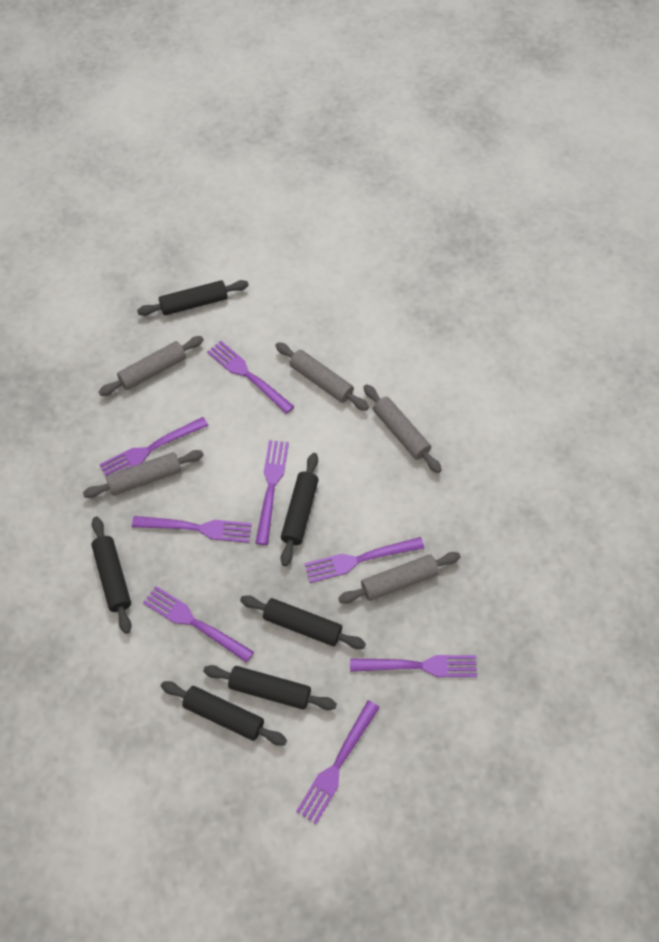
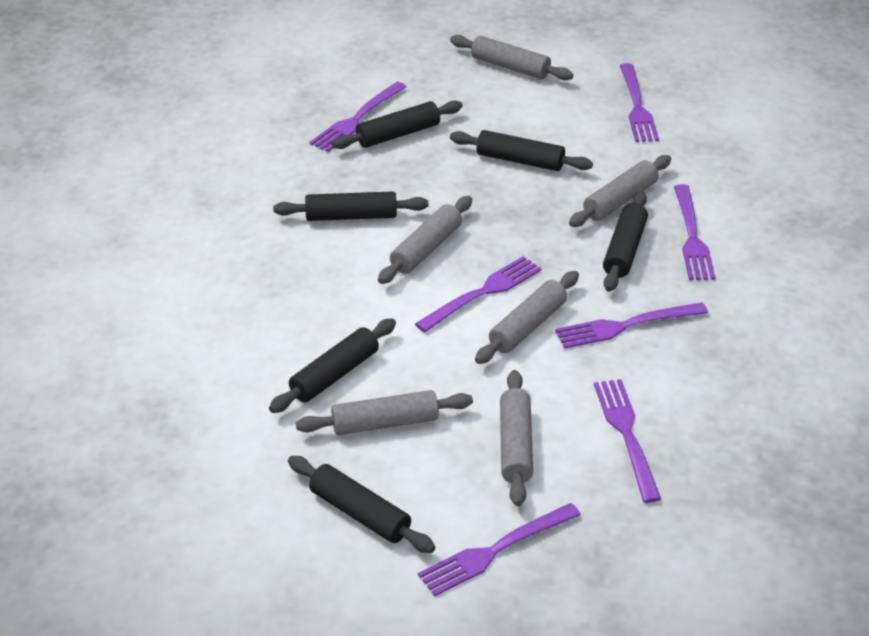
grey rolling pin: [83,450,203,498] [99,336,204,396] [275,342,369,411] [338,552,461,604] [363,384,442,473] = 5 -> [296,390,473,435] [378,196,472,284] [450,35,573,80] [475,271,579,364] [500,370,533,506] [569,155,671,227] = 6
purple fork: [99,417,209,476] [132,516,252,543] [143,586,254,663] [207,341,294,414] [255,440,289,545] [296,700,380,824] [304,537,424,583] [350,655,477,677] = 8 -> [310,82,406,152] [415,256,542,332] [418,503,581,596] [555,302,708,349] [594,379,661,503] [620,63,659,142] [674,184,715,280] = 7

